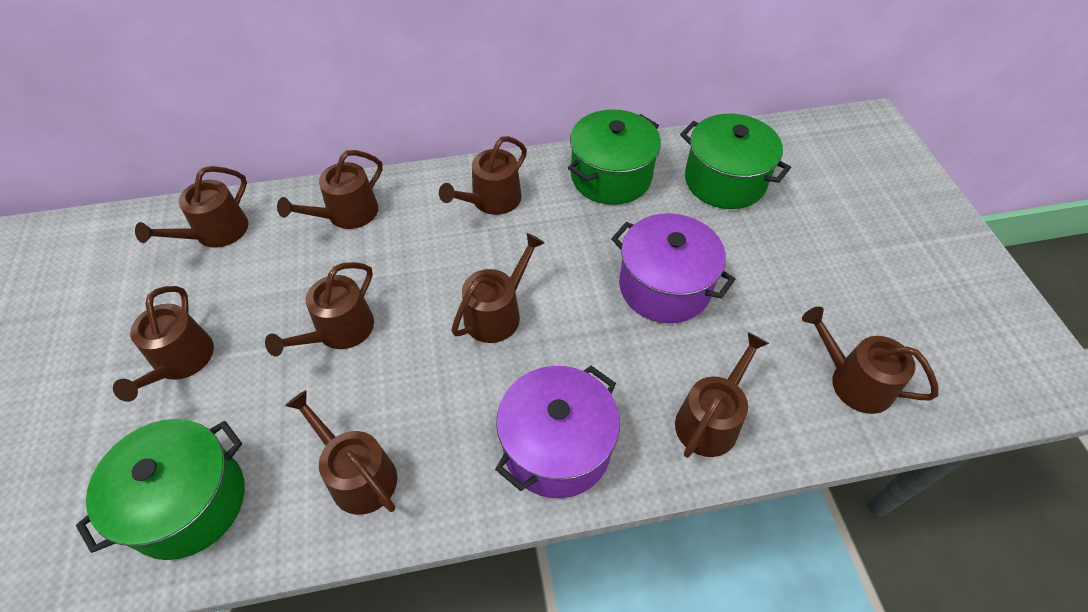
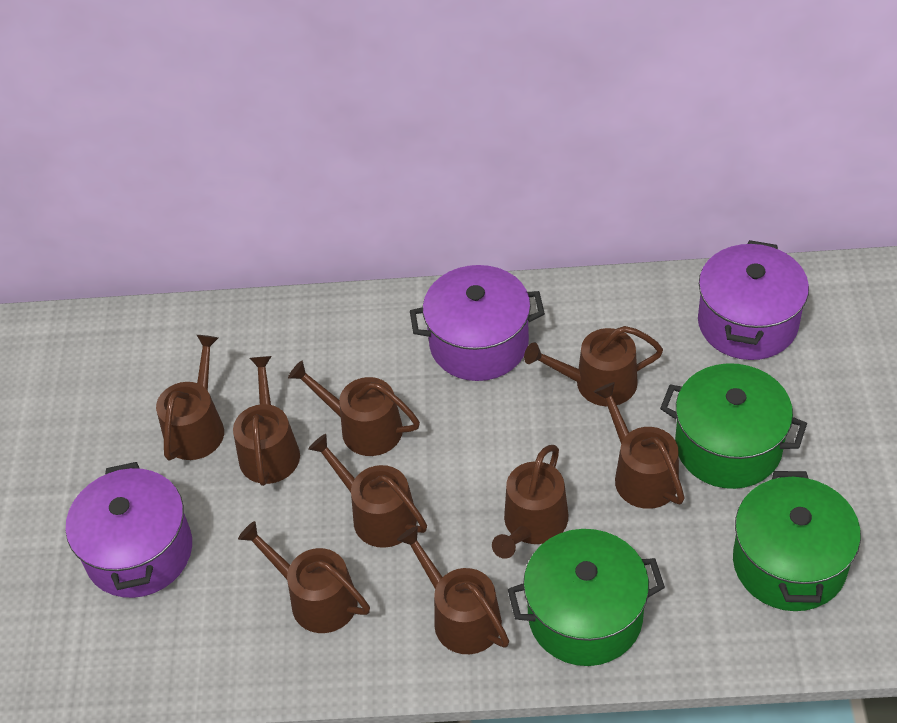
purple pot: [495,366,620,498] [611,213,735,323] = 2 -> [66,462,192,598] [410,265,545,381] [698,240,809,360] = 3

